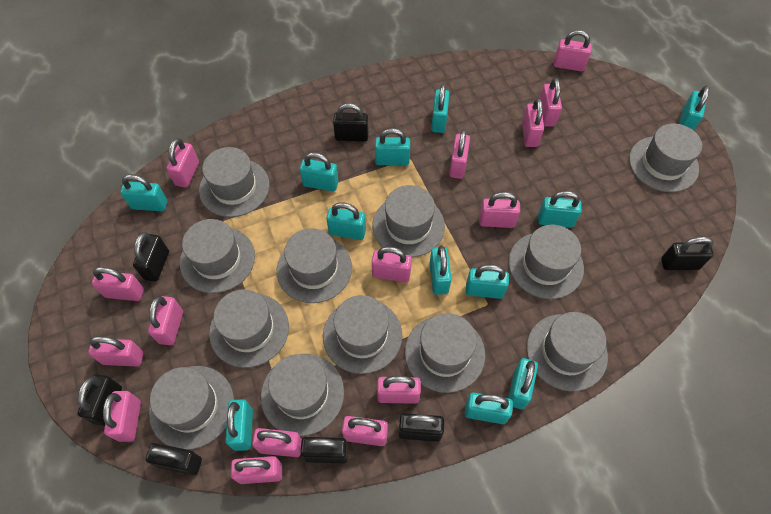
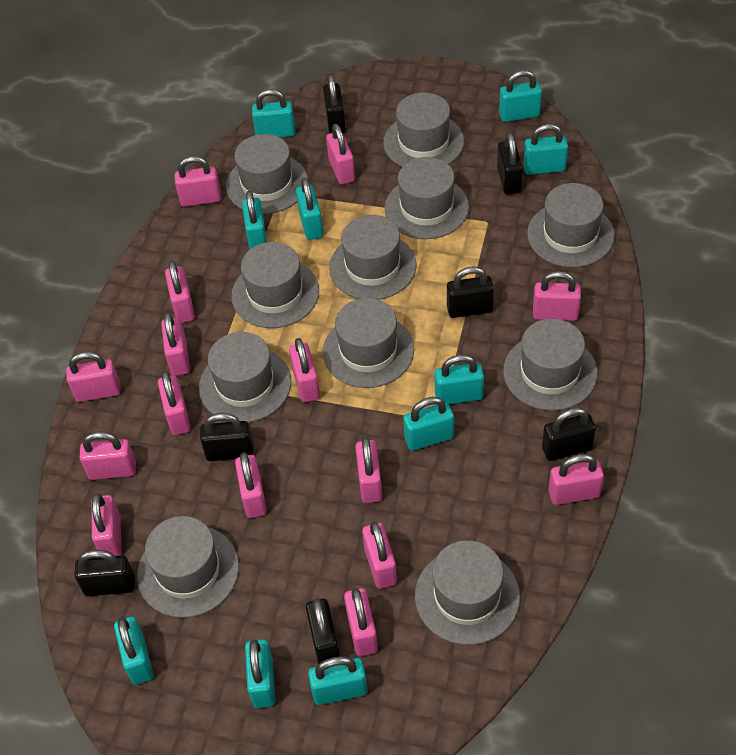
grey hat: [149,366,234,450] [180,219,255,293] [199,147,270,217] [209,289,289,368] [261,354,344,436] [277,228,352,303] [323,295,402,374] [372,185,445,257] [405,313,485,393] [508,225,584,299] [526,312,608,391] [629,124,702,192] = 12 -> [137,516,239,618] [199,332,291,423] [226,134,308,214] [231,242,319,328] [323,298,414,388] [329,215,416,300] [383,93,464,167] [385,157,469,239] [415,540,520,645] [503,319,598,411] [527,183,615,268] = 11
turquoise padlock: [120,174,167,211] [225,399,253,451] [300,152,339,191] [326,202,366,240] [375,128,410,166] [430,245,452,295] [431,84,449,133] [465,392,513,424] [466,264,509,299] [508,358,538,409] [538,191,582,228] [679,85,710,130] = 12 -> [114,617,153,685] [242,191,267,249] [245,639,276,708] [252,89,295,137] [296,178,323,240] [308,656,368,705] [403,397,454,451] [434,355,484,404] [499,70,542,122] [523,124,568,175] = 10

